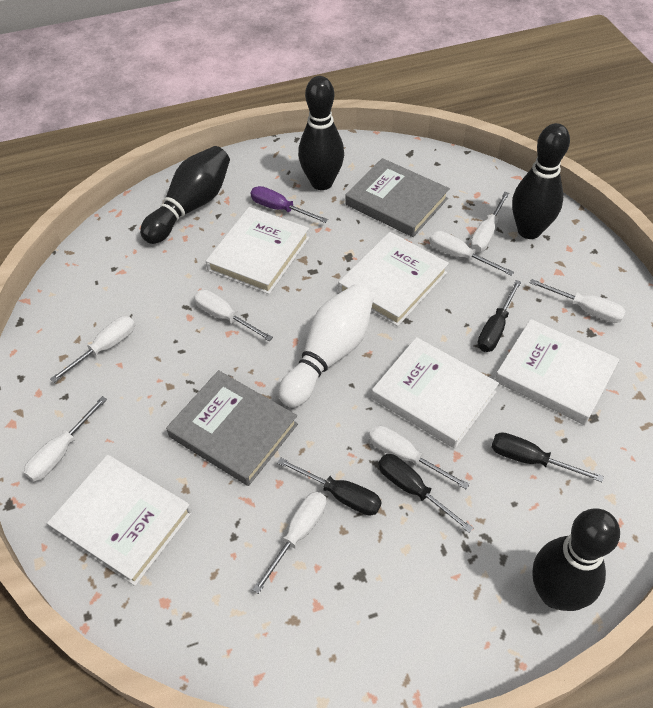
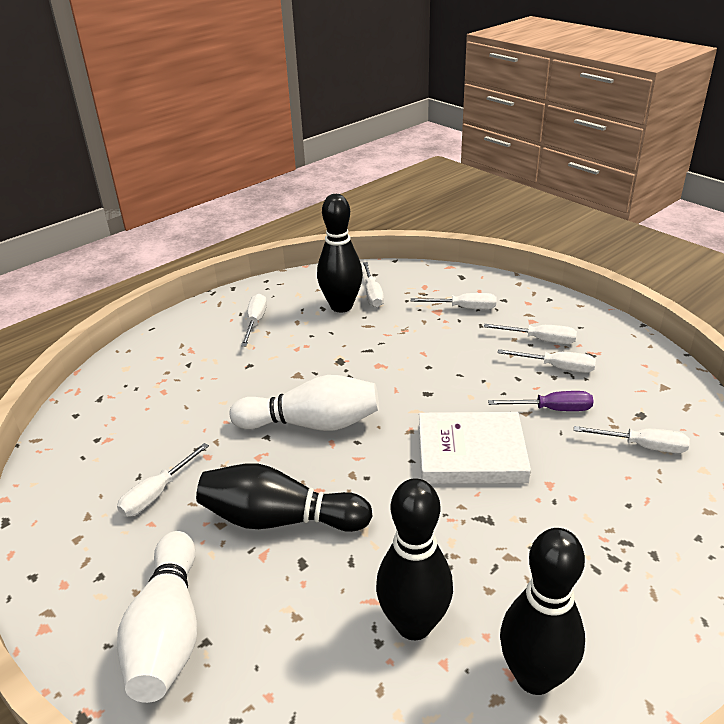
black screwdriver: [278,458,382,516] [378,454,473,533] [477,280,521,352] [491,432,604,482] = 4 -> none = 0
grey book: [166,370,298,486] [345,158,450,237] = 2 -> none = 0
white book: [47,455,192,586] [206,207,309,294] [338,232,449,326] [372,337,499,449] [495,319,620,425] = 5 -> [419,412,531,484] = 1
white bowling pin: [278,284,373,408] = 1 -> [117,531,197,703] [229,375,379,431] = 2
white screwdriver: [24,396,107,481] [50,316,135,383] [194,290,273,341] [253,492,327,594] [369,426,470,489] [429,231,514,276] [470,192,510,252] [530,279,626,323] = 8 -> [117,443,209,517] [241,294,267,346] [363,262,384,307] [411,293,496,309] [484,324,577,344] [498,349,596,373] [574,426,690,453] = 7

